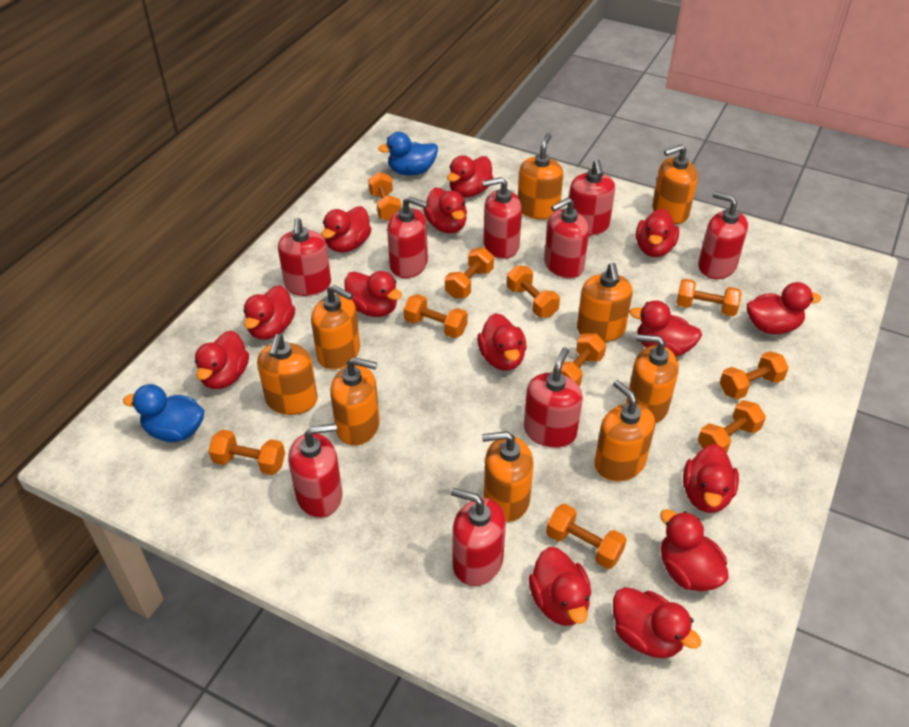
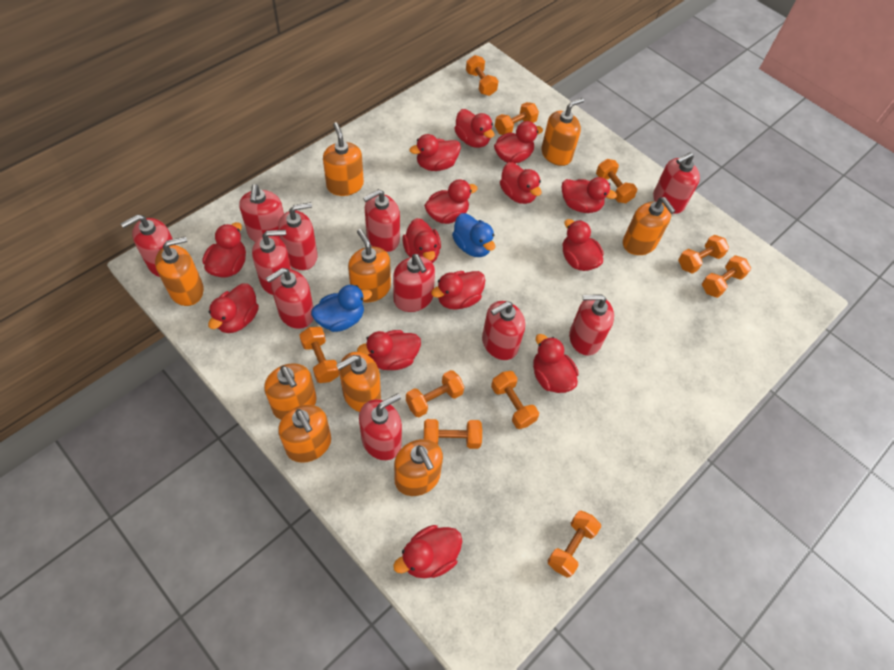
red soap dispenser: [278,218,331,296] [288,423,343,518] [387,196,428,278] [451,488,506,586] [482,177,522,259] [524,348,583,448] [544,197,589,279] [569,159,615,236] [698,192,748,279] = 9 -> [120,214,173,277] [239,184,284,242] [252,230,292,295] [266,268,314,329] [278,202,318,270] [359,393,402,460] [363,189,400,252] [393,254,435,312] [482,301,525,360] [569,294,614,356] [653,152,700,214] = 11

